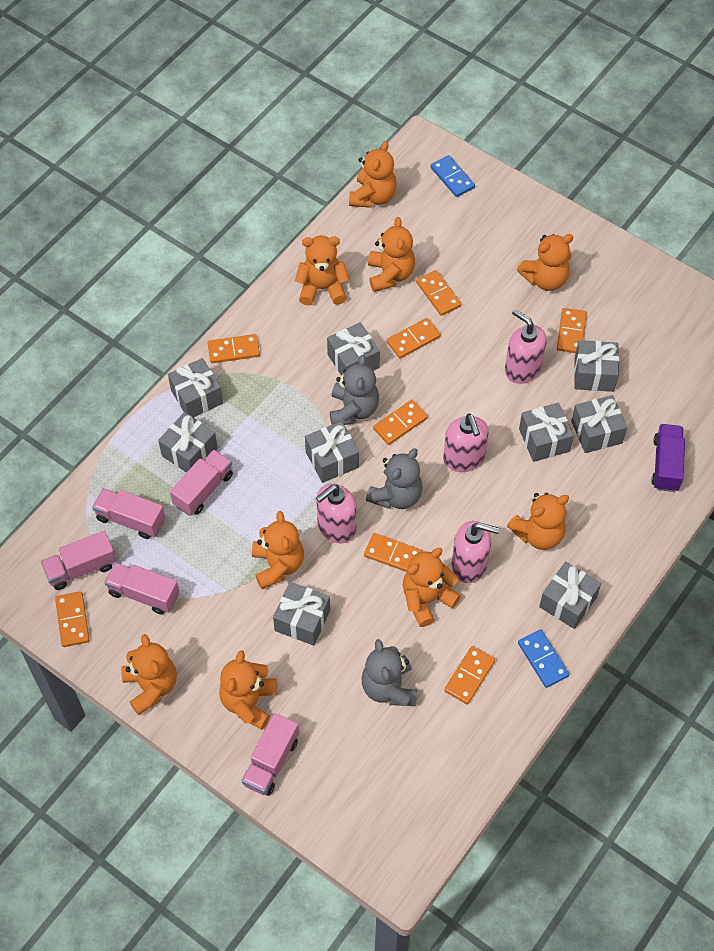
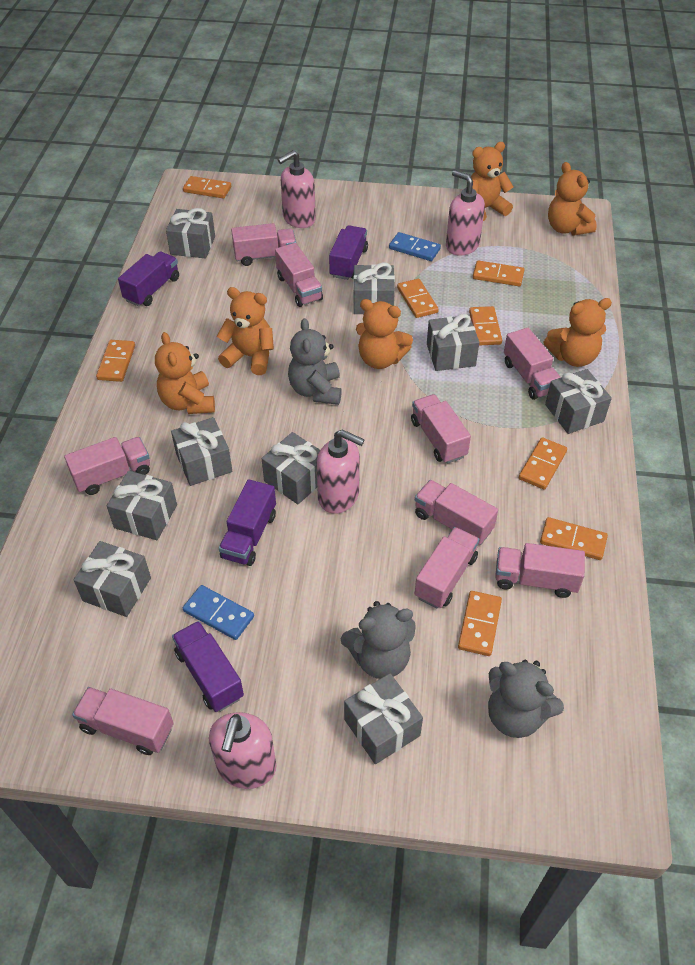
orange teddy bear: [121,634,177,715] [219,651,277,730] [252,511,304,589] [295,236,350,306] [349,141,397,208] [368,217,415,292] [403,548,461,627] [507,493,569,550] [517,234,573,291] = 9 -> [155,332,215,414] [217,287,274,375] [356,299,413,369] [471,142,514,221] [544,298,612,367] [548,162,597,236] = 6
pink truck: [41,531,117,590] [92,488,165,539] [104,562,179,615] [170,450,233,516] [241,713,299,796] = 5 -> [64,437,150,495] [72,687,173,755] [231,223,296,266] [275,243,323,307] [411,394,471,464] [415,480,498,545] [415,527,479,608] [495,543,585,598] [504,328,561,400] = 9
purple truck: [651,424,685,492] = 1 -> [118,251,179,307] [172,621,244,712] [219,479,276,566] [329,225,368,280] = 4

